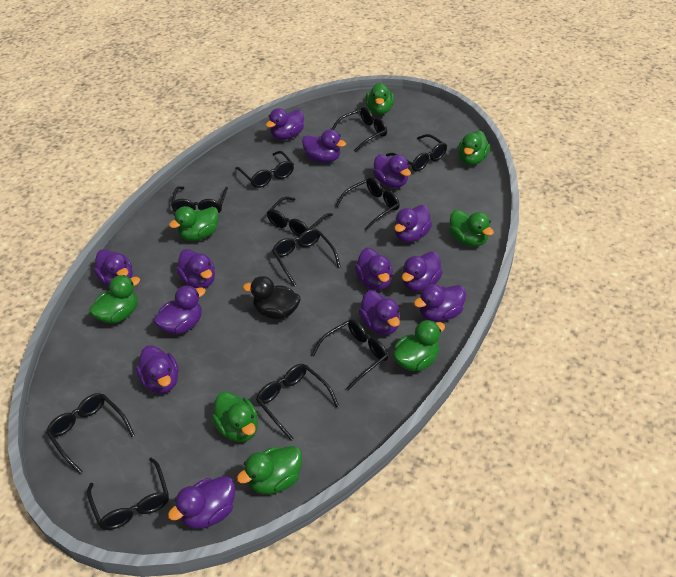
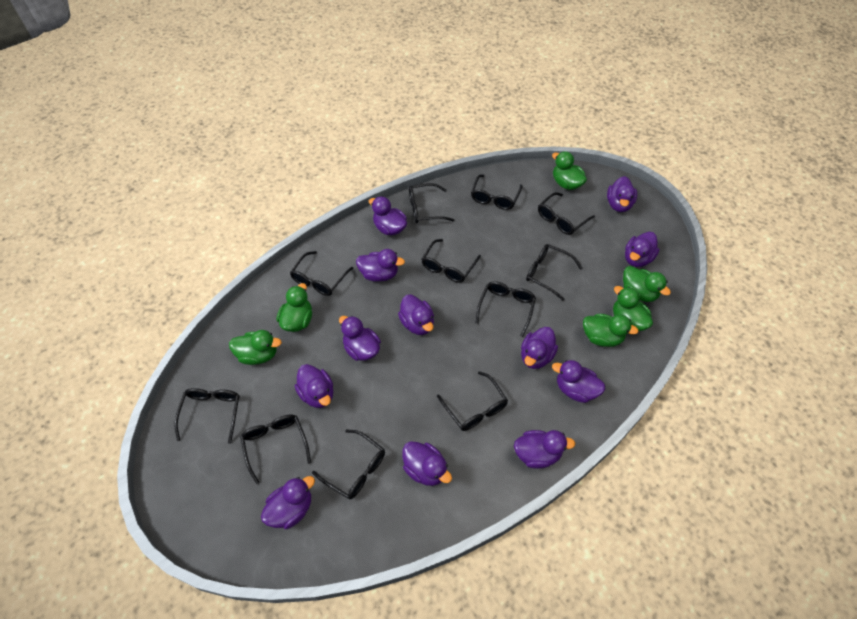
black duck: [243,276,301,319] = 1 -> none = 0
green duck: [89,275,140,324] [169,206,218,241] [212,391,258,442] [237,446,302,494] [365,83,394,115] [393,320,445,371] [449,210,494,247] [458,131,490,165] = 8 -> [229,330,282,365] [277,283,312,332] [552,151,587,190] [583,314,639,347] [613,286,653,331] [623,266,671,302] = 6
purple duck: [93,249,133,286] [136,346,179,394] [154,285,206,334] [168,476,235,529] [176,249,215,288] [266,108,304,140] [302,129,346,163] [354,248,393,290] [359,290,400,335] [373,154,411,188] [394,205,432,243] [402,251,443,292] [414,284,466,322] = 13 -> [261,476,315,529] [295,364,334,408] [339,316,381,361] [356,249,405,282] [369,196,407,236] [398,295,434,335] [402,441,452,486] [514,430,575,469] [521,327,558,369] [552,360,605,403] [607,176,637,212] [625,232,660,267] = 12

